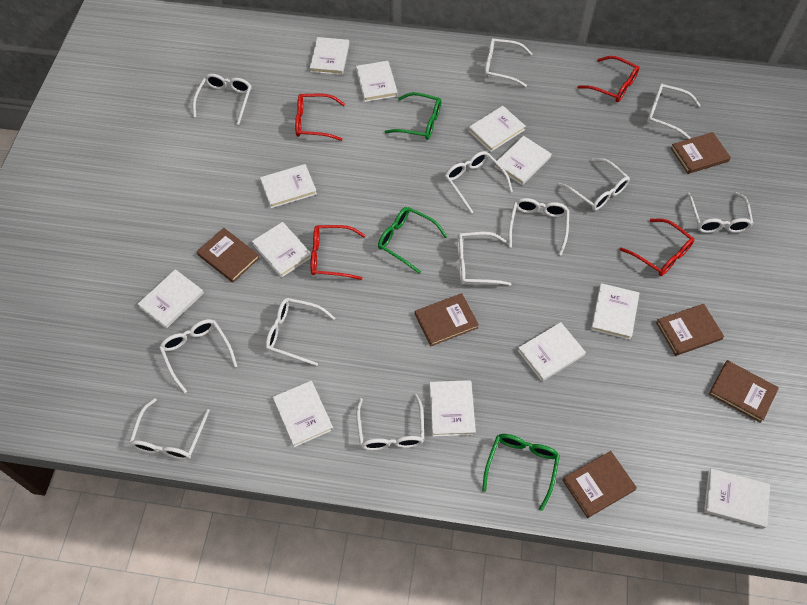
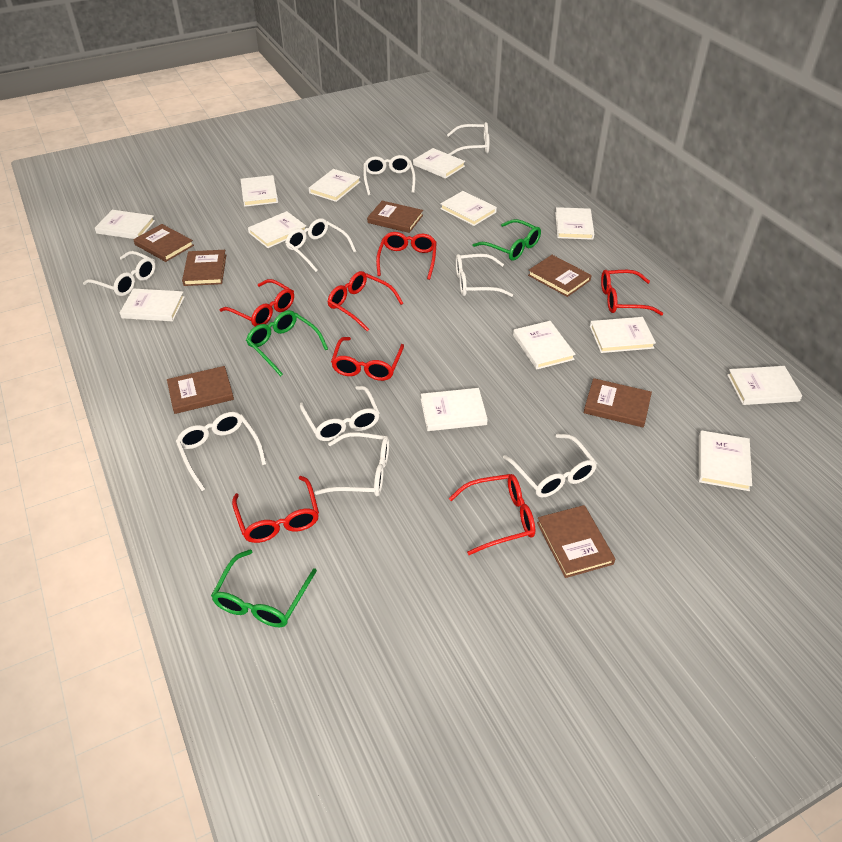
brown book: [197,228,260,283] [415,293,479,346] [562,451,637,518] [656,304,724,356] [671,132,731,174] [709,360,779,423] = 6 -> [133,224,194,262] [167,366,234,414] [182,250,226,286] [367,201,423,233] [528,255,592,297] [537,505,615,578] [584,378,652,427] = 7
red glasses: [295,94,345,141] [311,225,366,280] [577,56,640,102] [619,218,694,276] = 4 -> [220,279,294,327] [232,476,319,543] [328,271,403,331] [331,337,404,381] [376,232,437,280] [449,474,535,555] [601,270,663,315] = 7
white book: [138,269,204,329] [252,222,311,278] [260,164,317,208] [273,381,333,447] [310,37,349,75] [356,61,398,102] [429,380,476,437] [468,106,526,152] [494,136,551,185] [518,322,586,381] [591,283,639,340] [704,469,770,529] = 12 -> [95,210,155,239] [120,289,185,321] [240,175,278,207] [248,211,306,248] [309,169,360,202] [413,148,465,179] [421,388,488,431] [440,191,497,226] [513,321,576,369] [555,207,594,240] [590,317,656,353] [699,430,752,491] [727,366,802,405] = 13
white glasses: [129,398,210,460] [159,319,237,393] [193,74,251,125] [266,298,335,366] [356,394,424,450] [445,151,513,214] [457,232,511,286] [484,38,533,87] [509,198,569,256] [558,158,630,211] [647,84,701,139] [687,192,754,233] = 12 -> [83,251,156,296] [176,412,266,491] [285,218,356,272] [300,386,380,441] [314,433,389,496] [363,155,416,195] [447,122,490,155] [456,254,513,297] [503,434,597,497] = 9

